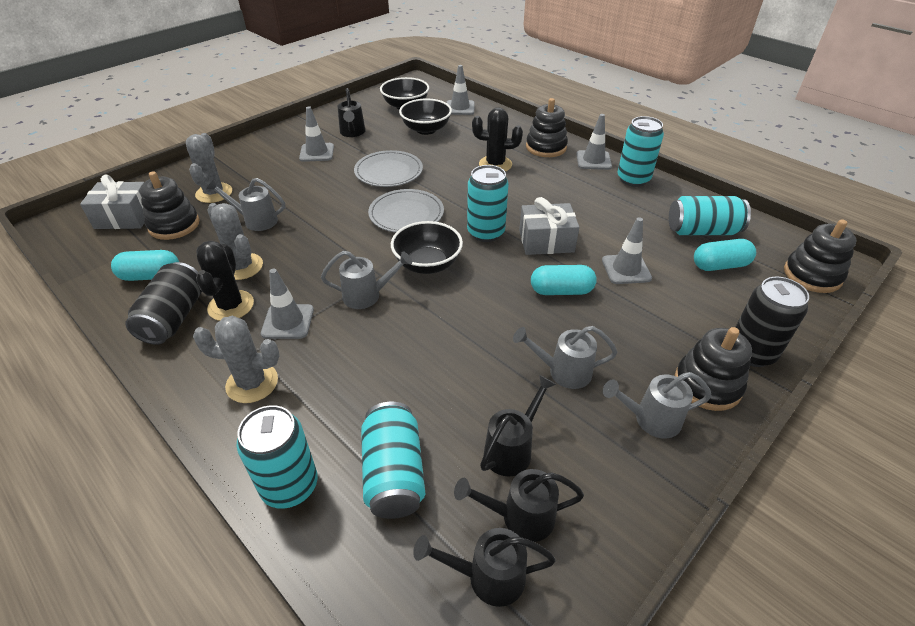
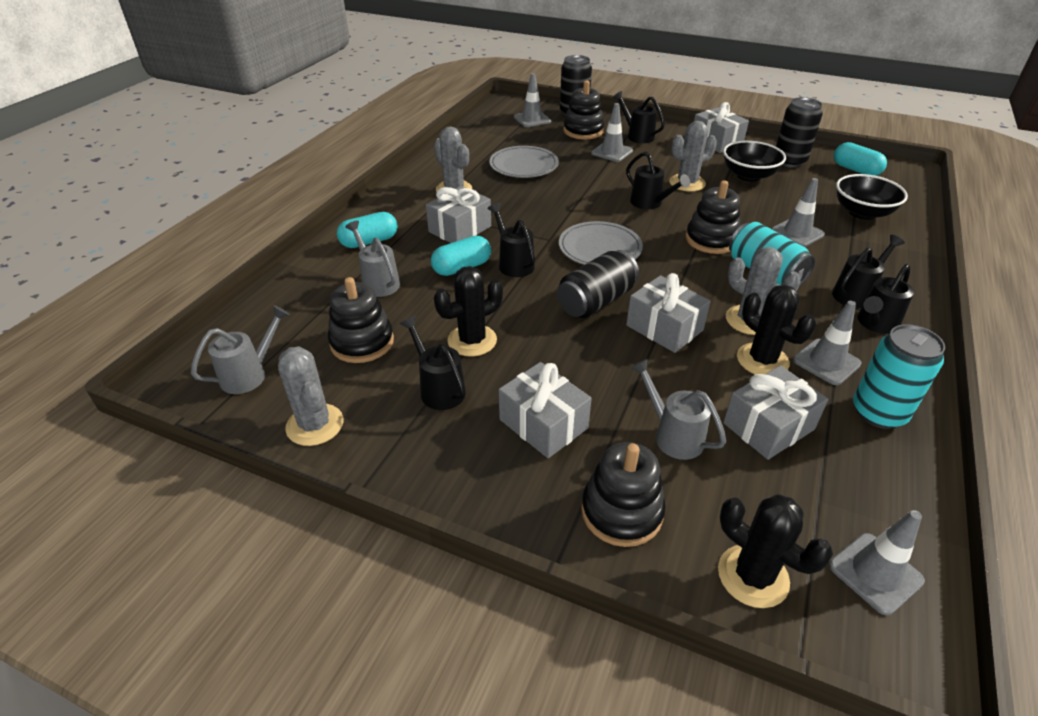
black bowl: [380,77,429,110] [391,221,463,274] [399,98,452,135] = 3 -> [723,140,786,182] [836,174,908,220] = 2
black cactus: [196,241,254,321] [472,107,523,171] = 2 -> [434,266,503,357] [718,494,833,608] [737,285,816,374] = 3
black can: [125,262,202,345] [735,277,809,367] = 2 -> [557,250,639,318] [560,55,592,117] [776,97,823,168] = 3
black watering can: [337,88,365,137] [413,528,556,607] [454,469,584,542] [480,375,556,477] = 4 -> [400,316,466,410] [487,203,535,277] [613,91,665,143] [626,151,690,209] [832,235,905,308] [857,264,914,334] = 6
grey cactus: [186,133,232,203] [193,316,280,403] [207,203,263,280] = 3 -> [278,346,343,446] [434,126,472,192] [669,121,717,192] [726,247,801,335] = 4
grey gift: [80,174,145,229] [519,197,579,255] = 2 -> [426,186,491,243] [499,362,592,458] [626,273,711,353] [694,102,749,153] [723,365,828,460] = 5
grey watering can: [206,178,285,231] [321,251,412,309] [513,326,617,389] [603,372,712,439] = 4 -> [191,305,290,394] [345,221,400,297] [630,359,726,460] = 3
turquoise can: [236,405,318,509] [361,402,425,519] [467,165,509,242] [618,116,664,187] [669,196,751,235] = 5 -> [729,222,815,287] [853,324,945,429] = 2

